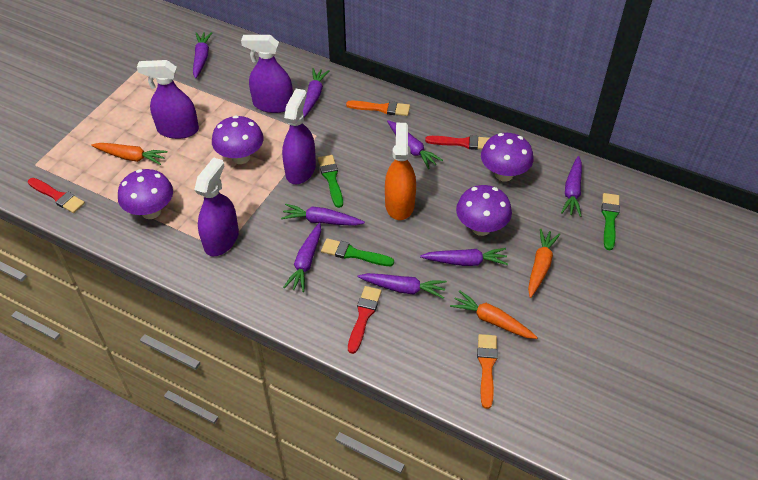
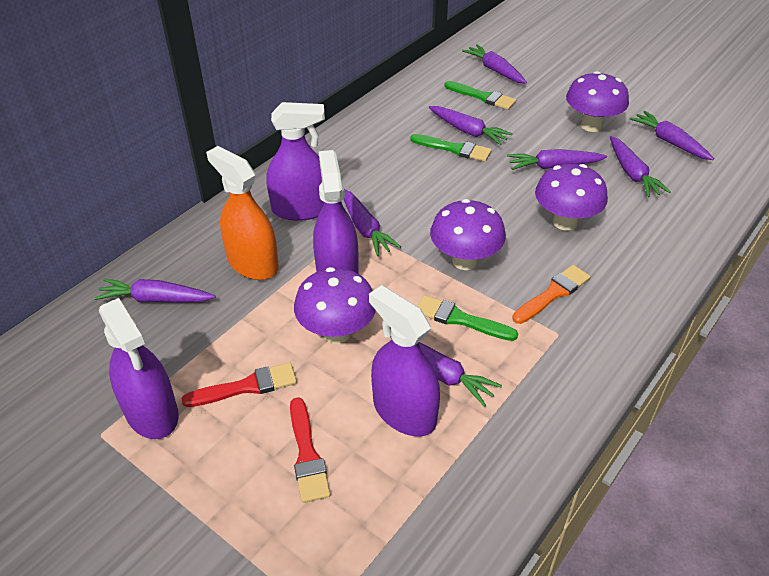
orange brush: [346,100,410,116] [477,334,498,409] = 2 -> [512,265,590,324] = 1
orange carrot: [91,143,168,165] [450,290,538,339] [528,229,560,298] = 3 -> none = 0
red brush: [28,178,85,213] [348,286,382,354] [425,135,490,150] = 3 -> [181,363,297,407] [290,397,330,503] = 2

